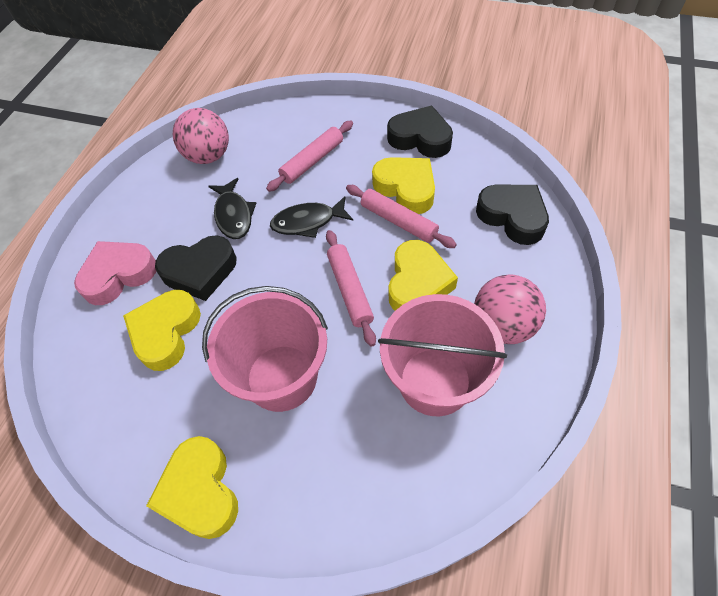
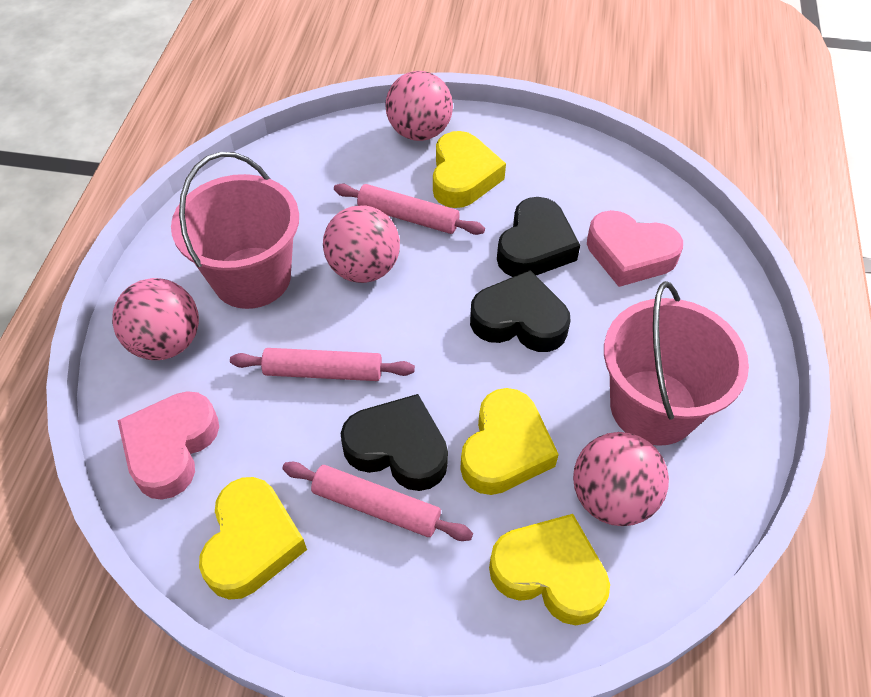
black fish: [208,178,256,239] [270,196,353,238] = 2 -> none = 0
pink ball: [173,108,229,164] [474,275,546,344] = 2 -> [112,278,199,360] [323,205,400,283] [385,71,453,141] [573,432,669,526] = 4
pink heart: [74,241,156,305] = 1 -> [118,391,219,500] [587,210,683,287] = 2

